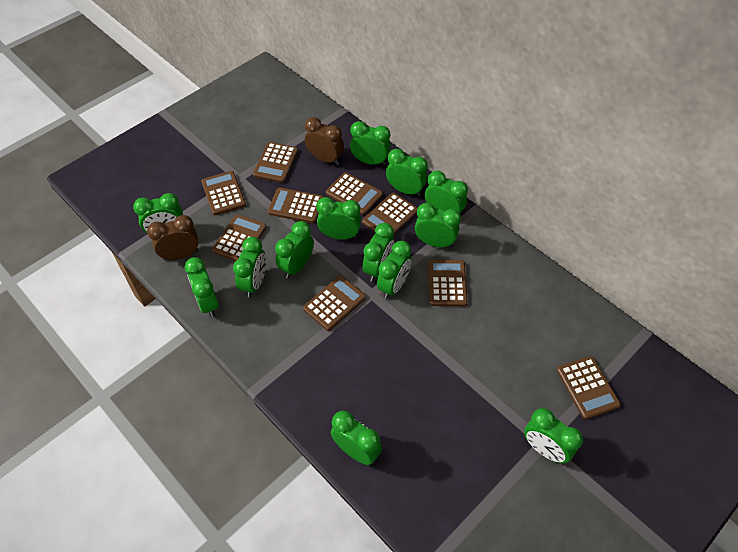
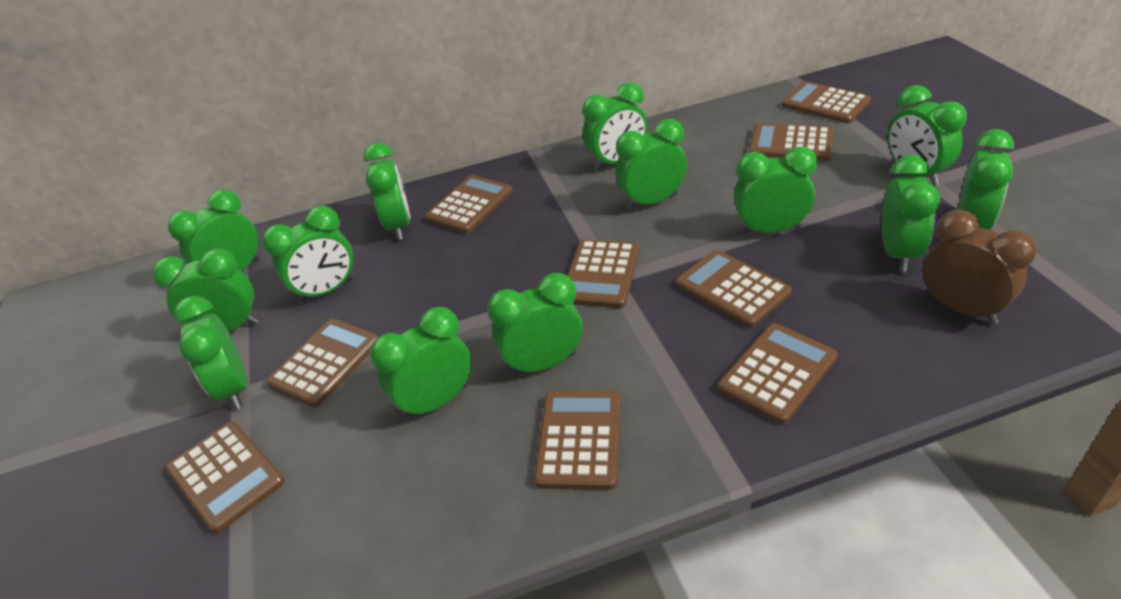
brown clock: [147,215,199,260] [305,117,344,165] = 2 -> [924,210,1037,324] = 1

